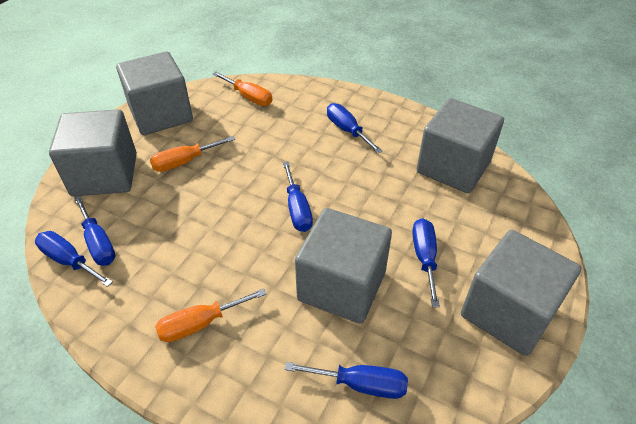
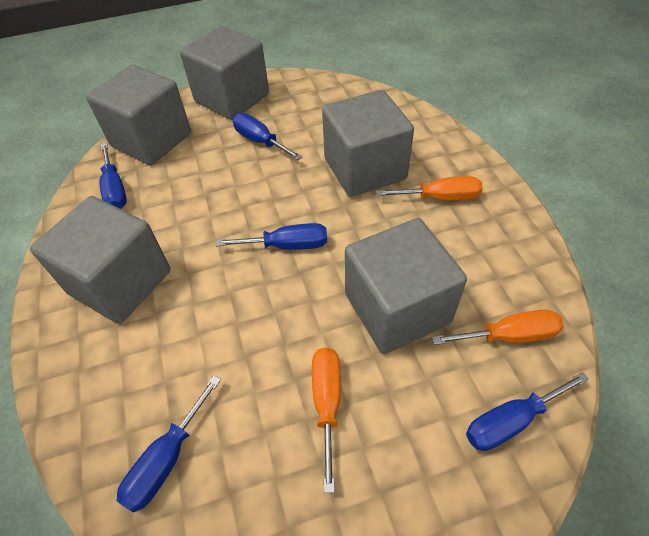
blue screwdriver: [35,231,113,287] [74,196,115,266] [283,162,313,232] [285,362,408,399] [327,103,383,153] [412,218,440,307] = 6 -> [100,143,127,209] [117,375,221,512] [216,223,327,250] [232,113,302,160] [466,372,589,451] = 5

